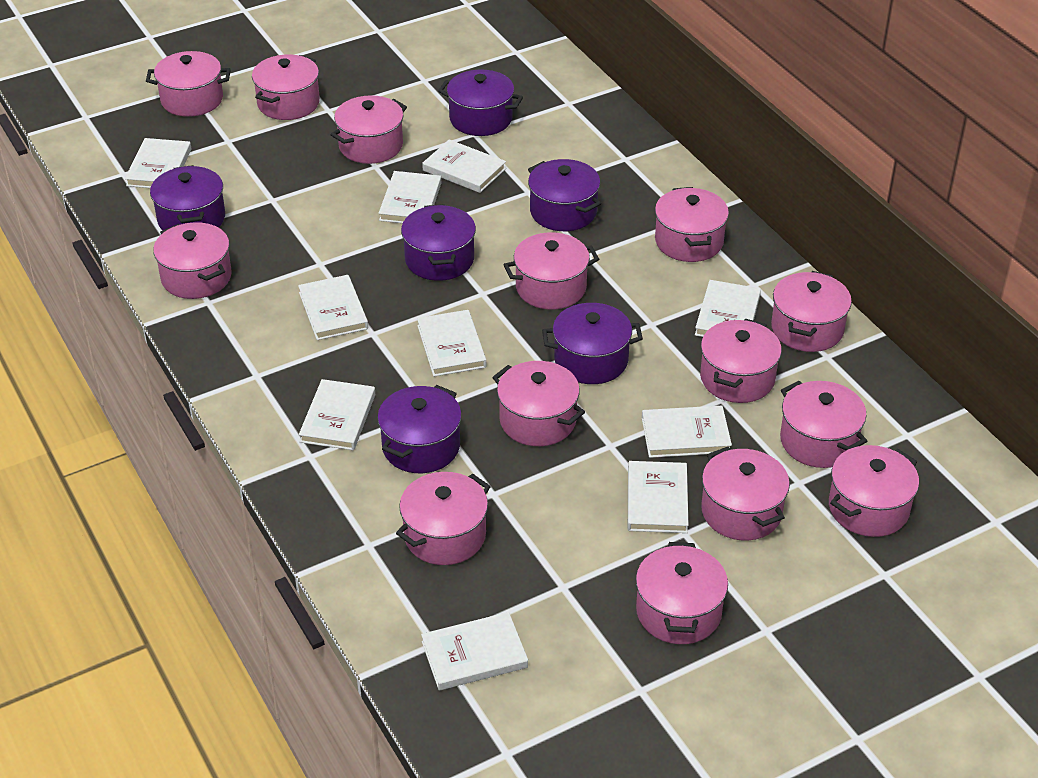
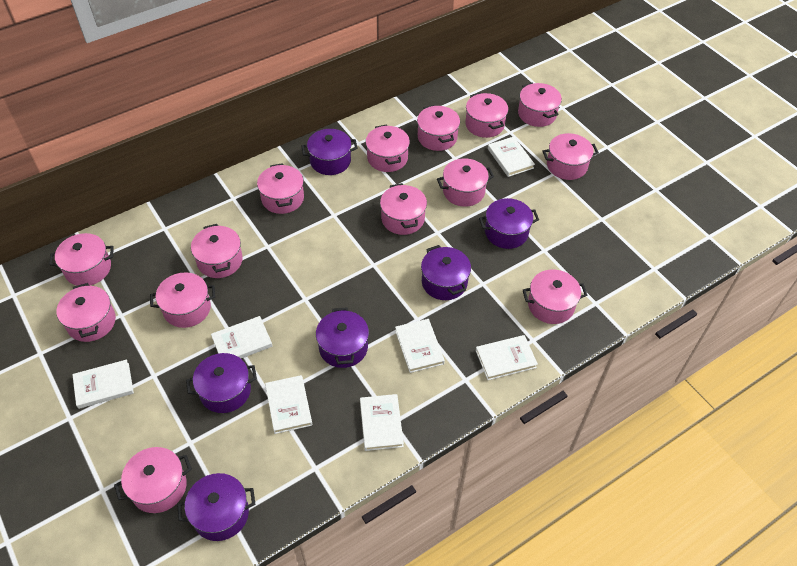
white book: [125,138,191,188] [298,275,368,340] [299,379,375,450] [379,171,441,223] [417,310,486,377] [421,612,528,691] [422,139,506,193] [628,461,689,533] [642,406,732,458] [695,280,761,337] = 10 -> [72,360,134,409] [211,316,272,358] [265,375,312,434] [360,394,404,451] [395,319,445,373] [476,335,538,380] [488,137,535,177] = 7

